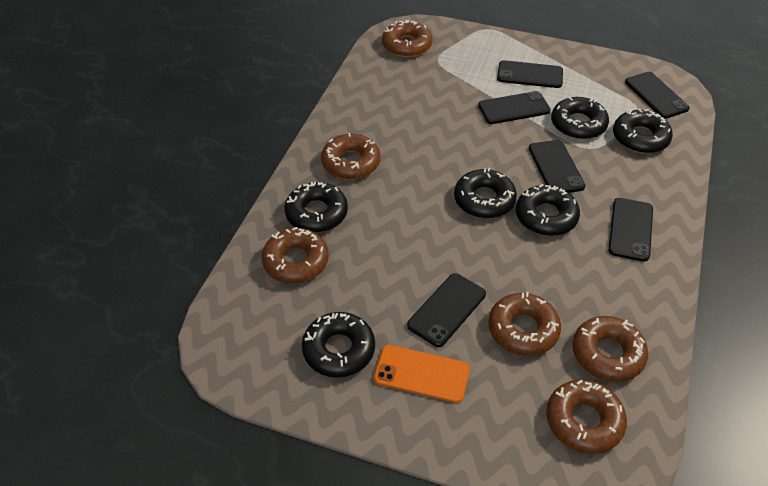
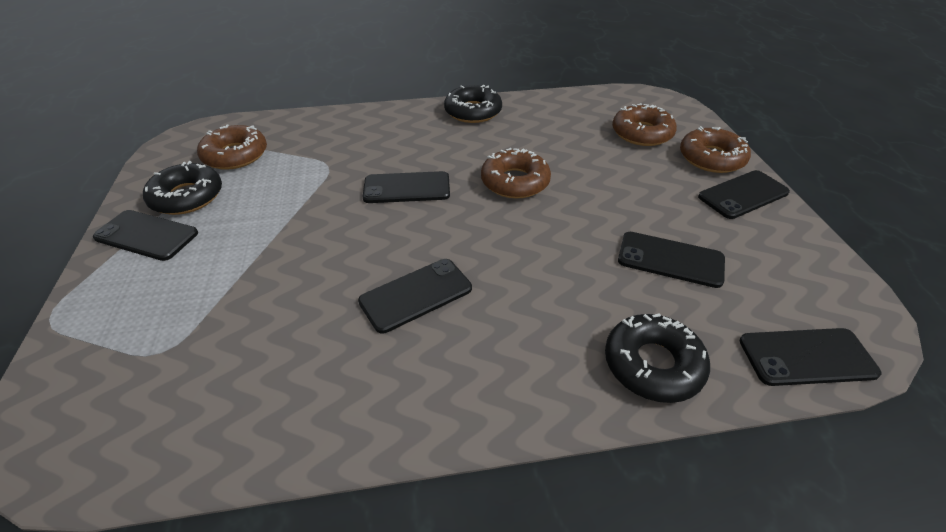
black donut: [284,182,348,233] [302,312,375,377] [454,168,517,218] [516,184,580,236] [551,97,609,139] [613,109,673,153] = 6 -> [143,161,222,215] [444,85,502,123] [605,313,710,403] = 3
brown donut: [262,227,329,283] [321,133,380,179] [382,20,432,57] [488,292,561,356] [546,380,627,454] [572,316,648,382] = 6 -> [197,125,267,170] [481,148,551,199] [612,103,677,146] [680,126,751,173] = 4
orange phone: [374,345,470,403] = 1 -> none = 0

